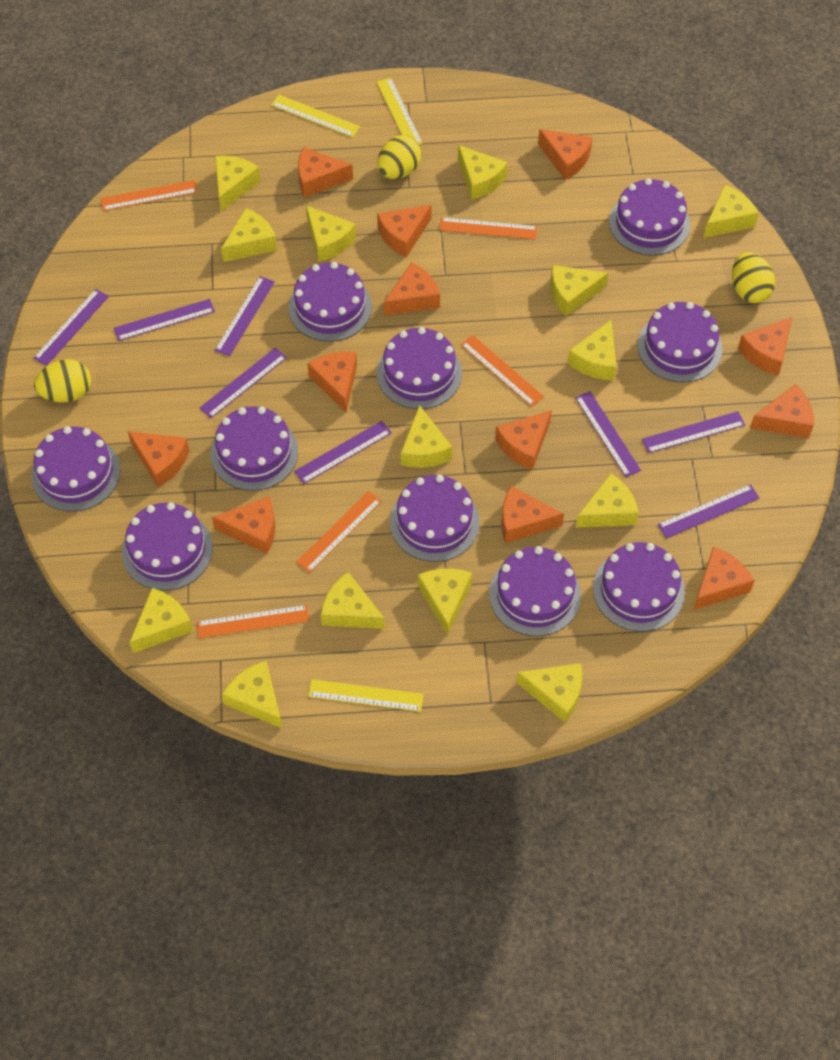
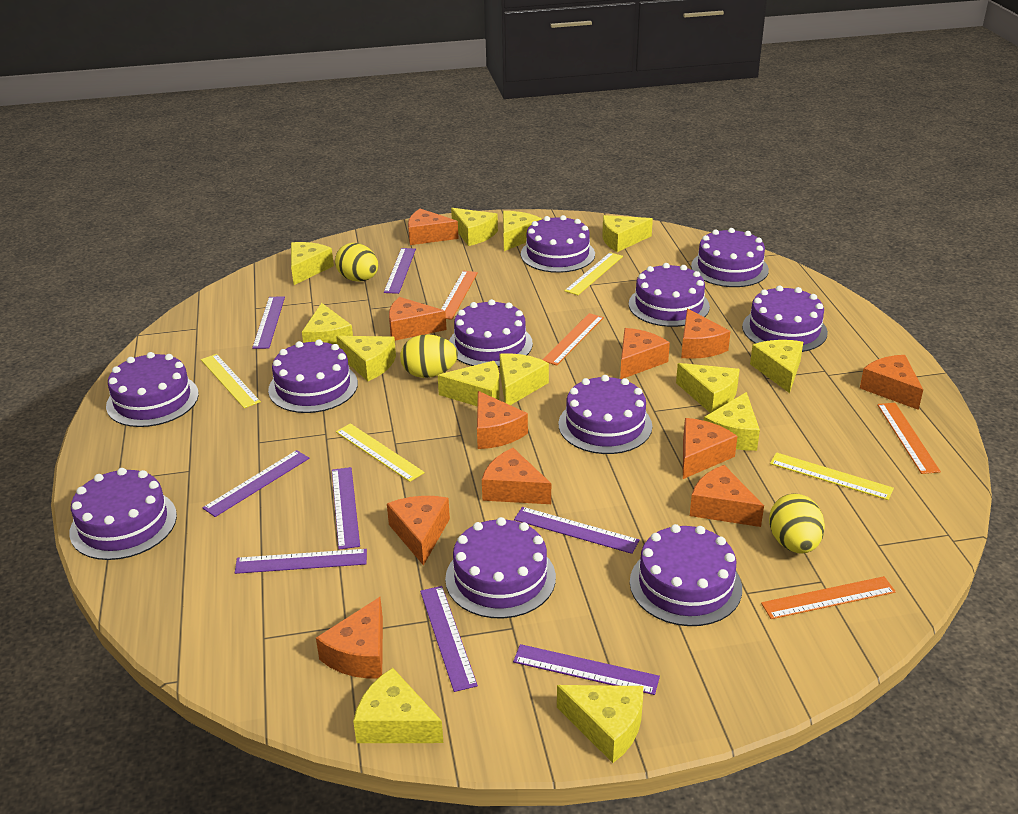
orange cheese: [128,431,189,487] [212,496,275,554] [298,147,353,197] [307,351,357,412] [377,205,431,257] [384,262,440,316] [495,410,552,470] [501,486,564,543] [538,129,592,180] [693,547,755,610] [738,317,792,375] [750,384,814,438] = 12 -> [316,597,383,679] [387,496,450,566] [389,297,447,341] [408,209,458,245] [477,391,528,449] [482,448,551,504] [620,328,670,379] [681,309,731,359] [683,418,738,479] [690,465,764,527] [860,355,923,410] = 11
orange ruler: [100,180,198,211] [197,605,310,638] [296,491,382,573] [439,217,538,240] [460,335,544,407] = 5 -> [441,271,478,320] [542,313,604,365] [761,576,896,619] [877,403,941,474] = 4
purple cake: [31,426,120,512] [122,502,213,591] [210,406,298,491] [288,262,372,342] [377,327,462,409] [390,475,480,562] [489,546,581,636] [593,542,685,631] [609,178,690,255] [637,302,722,382] = 10 -> [69,468,177,560] [106,352,199,427] [268,339,358,413] [445,517,556,618] [449,299,533,367] [521,215,595,273] [559,375,652,454] [629,263,710,327] [630,524,742,626] [691,228,769,287] [742,285,828,352] = 11
yellow cheese: [129,588,193,653] [215,155,260,211] [221,208,277,262] [222,661,282,728] [306,206,356,262] [321,572,385,629] [401,405,452,468] [418,568,472,635] [458,145,508,200] [516,663,582,723] [550,265,608,316] [568,320,616,380] [575,473,639,528] [703,185,759,238] = 14 -> [291,242,334,285] [302,303,353,344] [336,336,396,381] [353,668,443,743] [438,361,500,406] [451,208,498,246] [500,353,549,405] [503,211,542,251] [557,685,643,763] [602,215,653,252] [676,363,740,413] [704,392,760,451] [750,340,803,393] = 13
yellow ruler: [271,95,360,137] [308,679,424,712] [377,78,423,145] = 3 -> [201,354,261,408] [336,423,425,482] [564,252,623,295] [770,452,894,500] = 4

